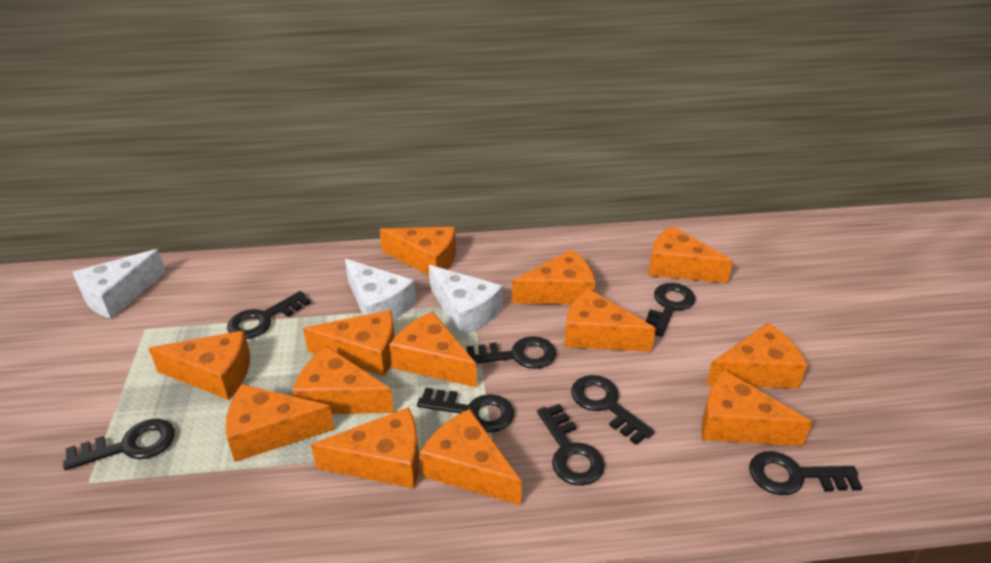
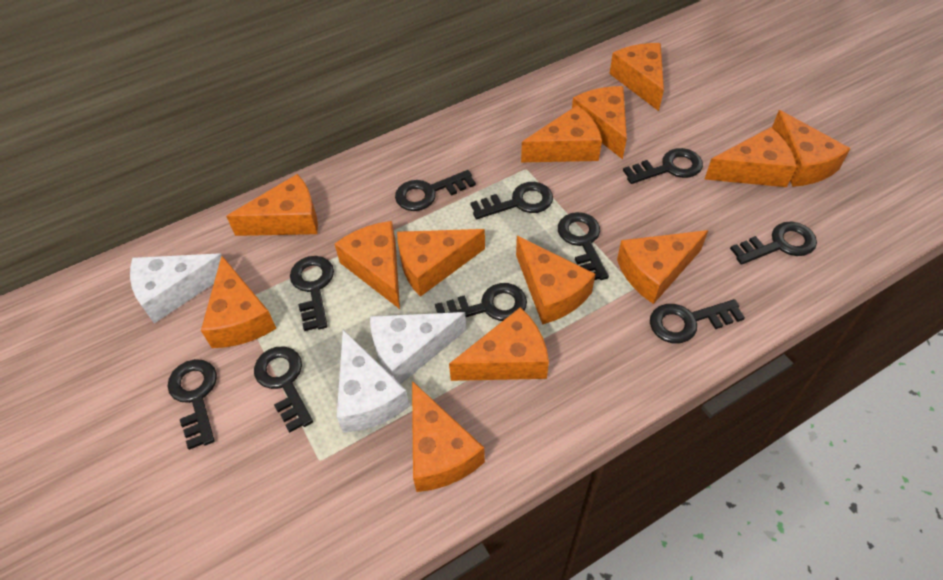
black key: [63,419,175,470] [227,291,311,339] [417,388,514,433] [466,336,556,369] [537,404,605,486] [571,375,654,445] [646,283,696,337] [749,451,862,495] = 8 -> [167,359,217,450] [254,346,313,433] [290,256,334,331] [395,170,476,211] [435,283,527,321] [471,182,553,219] [558,212,609,280] [623,148,703,184] [650,299,745,343] [730,222,817,265] = 10

